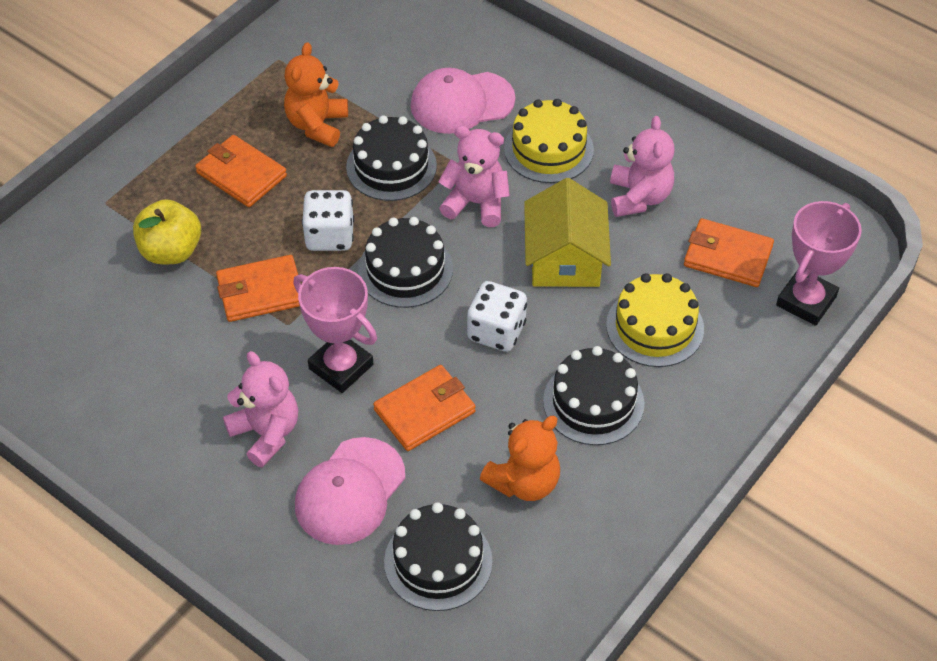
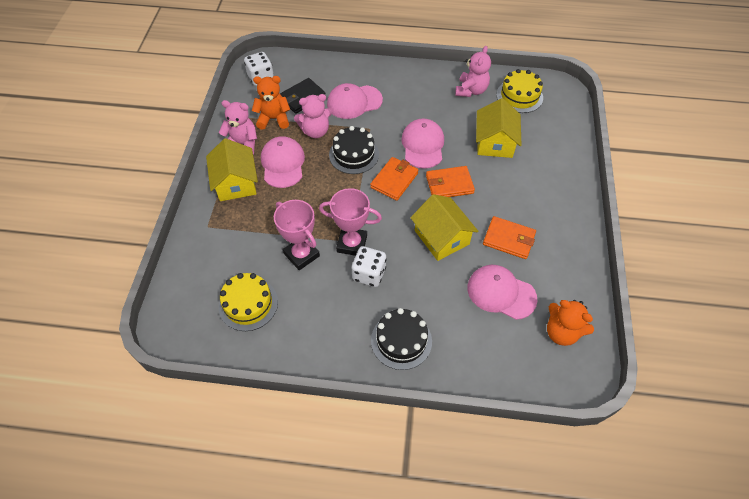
black cake: [346,115,437,201] [358,217,453,308] [384,502,493,611] [543,346,644,445] = 4 -> [329,126,379,174] [371,308,432,370] = 2
black wallet: none = 0 -> [280,78,326,114] = 1
orange wallet: [195,135,287,207] [216,255,300,322] [373,365,476,451] [684,218,774,287] = 4 -> [370,157,418,201] [426,166,475,197] [483,216,536,259] = 3
pink cap: [295,437,405,545] [411,68,515,134] = 2 -> [261,136,305,188] [327,83,383,119] [401,118,444,169] [467,265,537,320] = 4
yellow apple: [133,199,201,264] = 1 -> none = 0
yellow house: [524,178,611,287] = 1 -> [206,138,258,201] [410,194,478,261] [476,98,522,158] = 3

